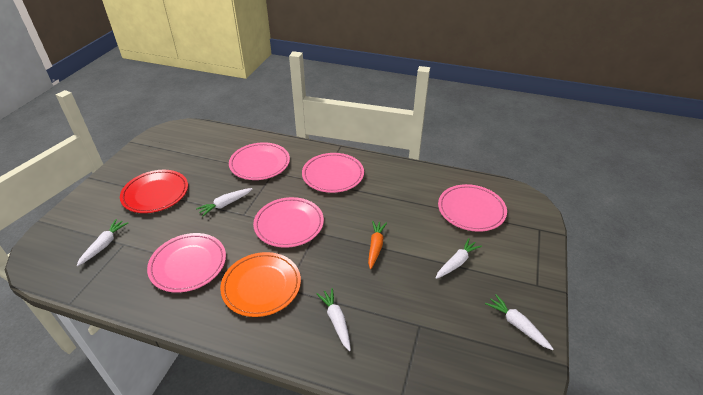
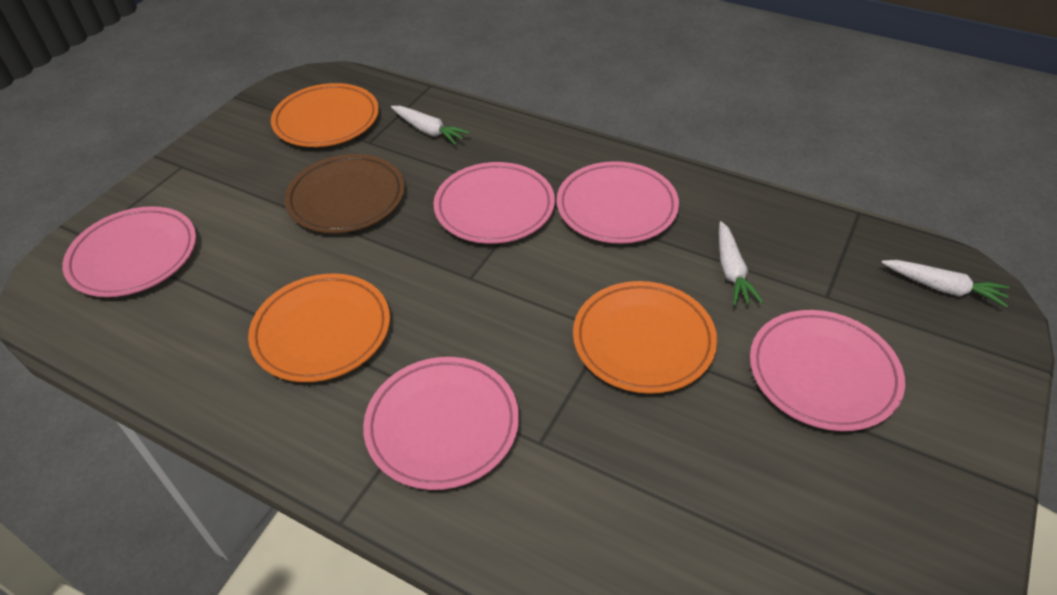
brown plate: none = 0 -> [284,154,405,233] = 1
orange carrot: [368,221,387,269] = 1 -> none = 0
orange plate: [220,252,301,317] = 1 -> [248,274,390,382] [271,83,379,147] [573,281,717,394] = 3
red plate: [120,170,188,213] = 1 -> none = 0
white carrot: [76,219,128,266] [196,188,252,217] [316,288,351,351] [436,238,482,279] [485,294,553,350] = 5 -> [391,106,470,145] [719,221,763,306] [881,260,1009,308] = 3

